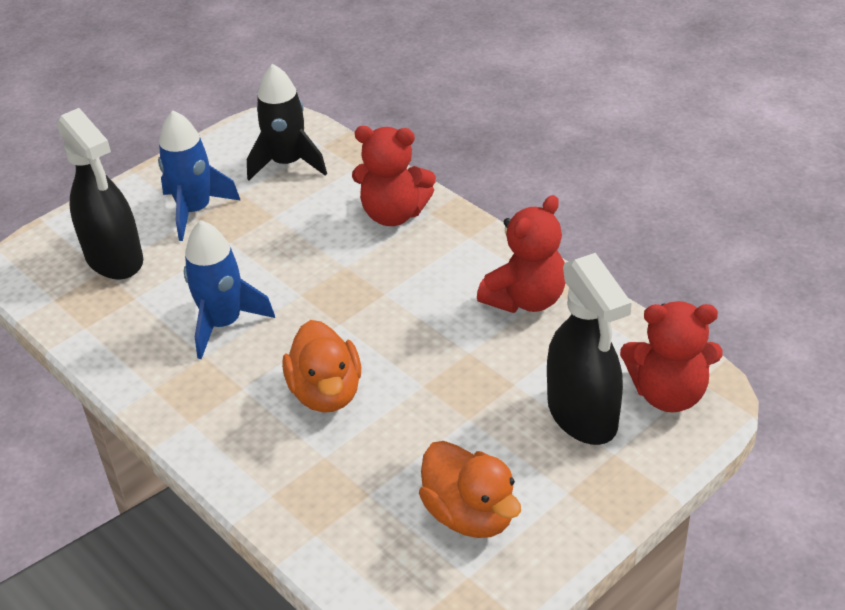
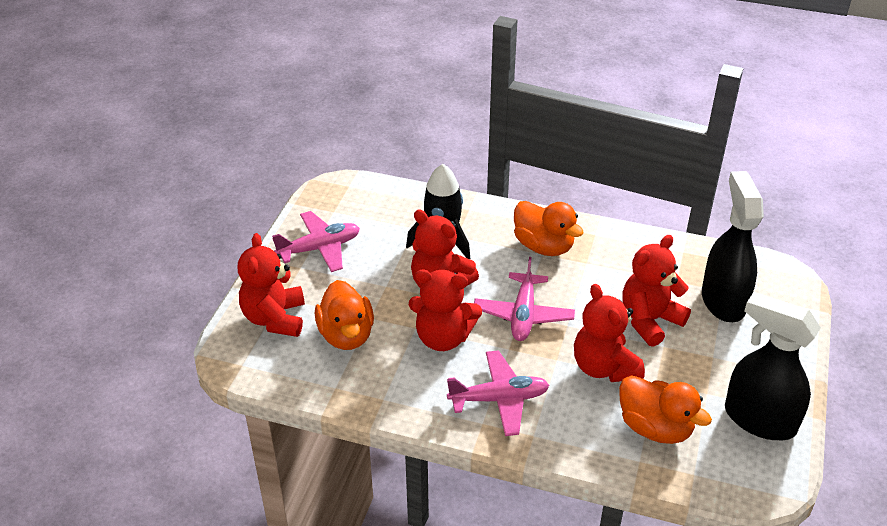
blue rocket: [158,110,241,241] [184,220,275,359] = 2 -> none = 0
orange duck: [282,320,361,413] [419,441,521,538] = 2 -> [315,280,374,350] [514,201,584,256] [619,375,712,444] = 3
pink plane: none = 0 -> [272,211,360,272] [447,350,549,436] [474,257,575,341] = 3
red teddy bear: [352,126,436,226] [477,195,565,313] [620,301,723,412] = 3 -> [238,233,305,337] [409,270,482,351] [411,210,479,288] [574,284,645,382] [622,235,691,347] = 5

